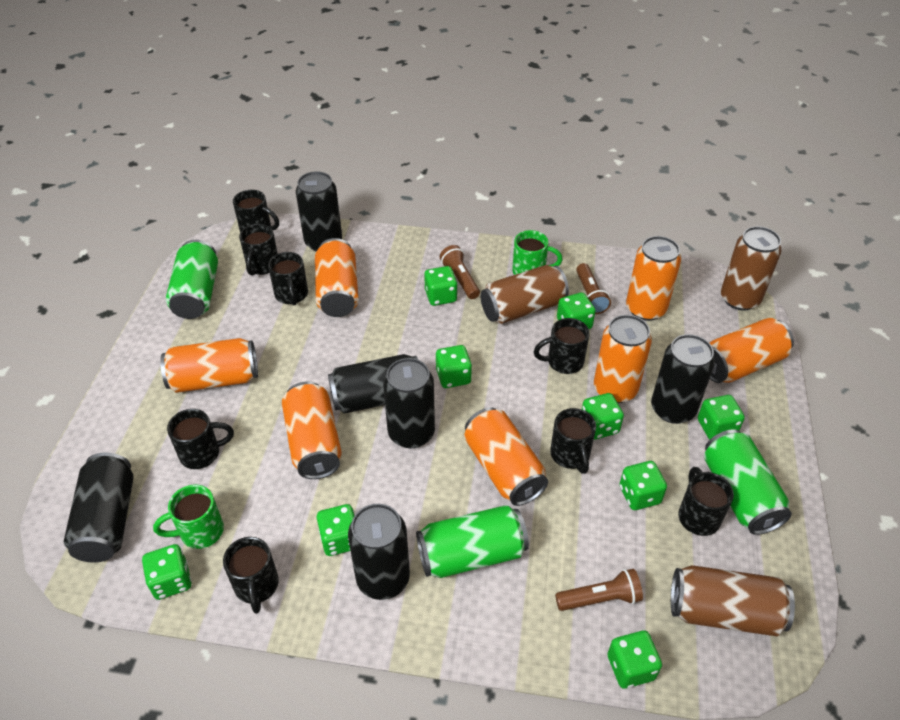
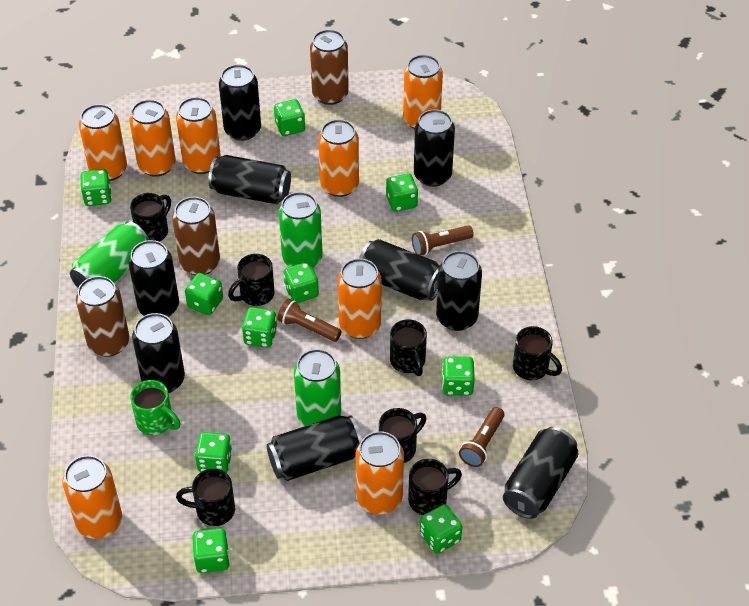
black can: [64,453,134,562] [296,171,342,251] [328,354,418,414] [348,504,410,600] [383,358,435,448] [651,334,715,424] = 6 -> [129,240,179,317] [132,313,185,393] [208,155,291,204] [219,64,261,141] [267,415,362,481] [359,239,439,301] [414,109,455,187] [436,251,482,331] [503,427,578,519] = 9
black mug: [167,409,234,469] [223,537,279,614] [233,190,279,232] [239,224,278,276] [268,252,308,305] [534,318,590,374] [550,408,596,474] [678,467,734,536] = 8 -> [130,193,171,241] [176,469,235,526] [228,254,275,306] [379,408,426,463] [390,320,427,376] [408,459,462,515] [513,326,562,380] = 7
green dice: [142,544,191,600] [317,504,355,556] [424,266,457,306] [436,345,472,388] [557,293,596,329] [582,393,624,439] [607,631,662,689] [620,461,667,510] [698,395,745,439] = 9 -> [81,169,112,206] [185,273,223,315] [192,528,230,573] [195,432,232,473] [242,307,277,348] [274,99,305,136] [284,262,319,303] [386,174,418,212] [420,504,462,554] [442,357,475,396] = 10
green mug: [153,485,224,549] [512,230,562,275] = 2 -> [130,380,181,435] = 1
orange can: [160,338,258,393] [282,382,342,479] [315,238,359,317] [464,407,548,506] [594,315,652,403] [626,236,681,321] [710,318,794,383] = 7 -> [63,455,122,539] [79,104,127,181] [129,99,176,177] [176,97,221,174] [318,119,359,197] [338,258,382,339] [356,431,404,514] [403,55,443,129] = 8

